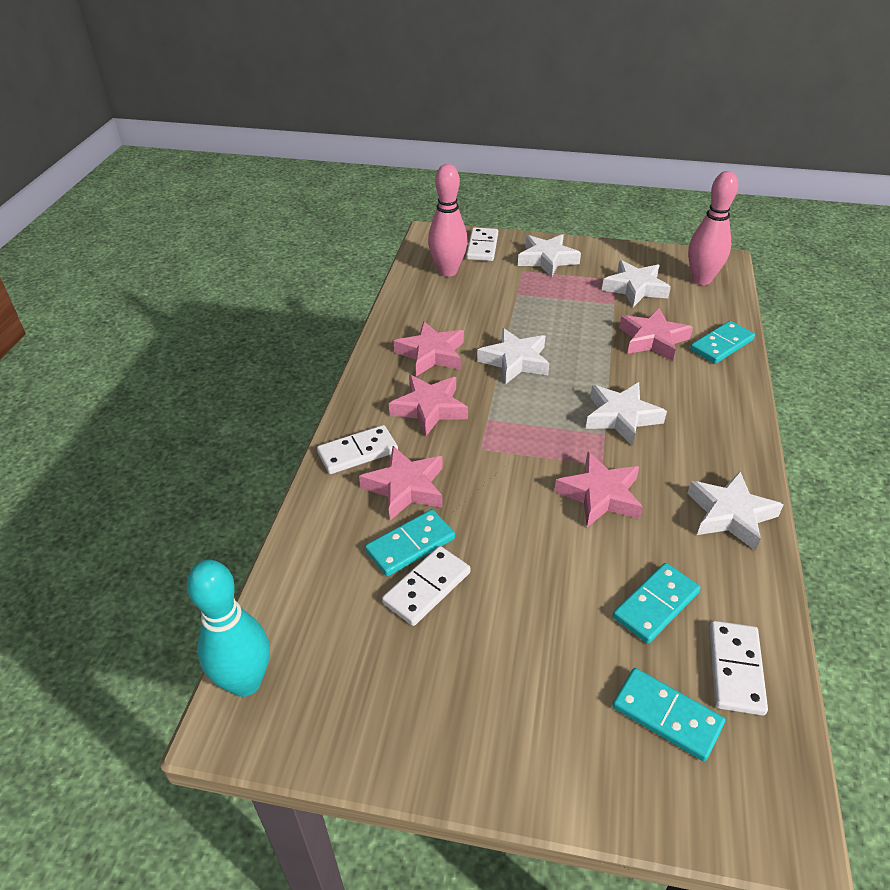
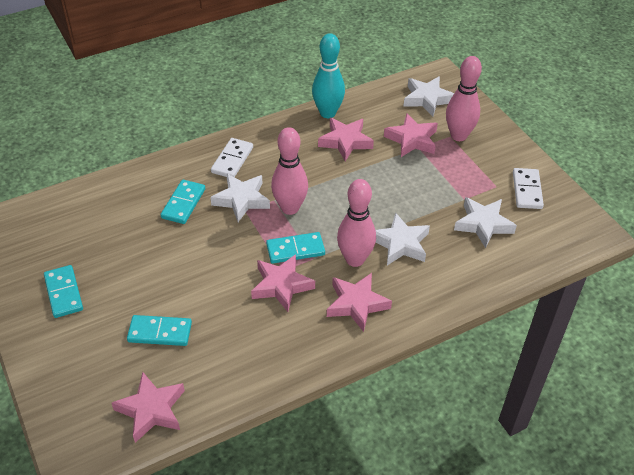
pink bowling pin: [428,164,468,277] [688,171,739,285] = 2 -> [271,127,308,215] [337,179,376,267] [446,56,482,141] = 3
white domino: [317,425,398,474] [382,546,471,626] [466,227,498,261] [709,621,768,716] = 4 -> [211,138,253,177] [513,168,544,209] = 2
white star: [477,328,550,384] [518,234,581,277] [586,382,667,446] [602,260,671,307] [687,471,784,551] = 5 -> [210,173,270,222] [376,213,430,265] [403,76,454,117] [454,197,517,248] = 4

